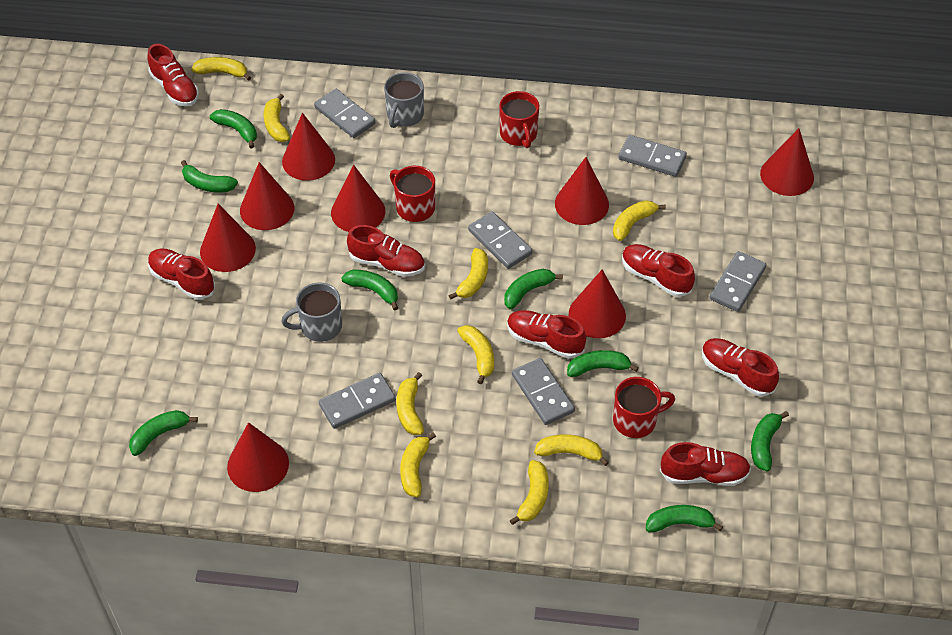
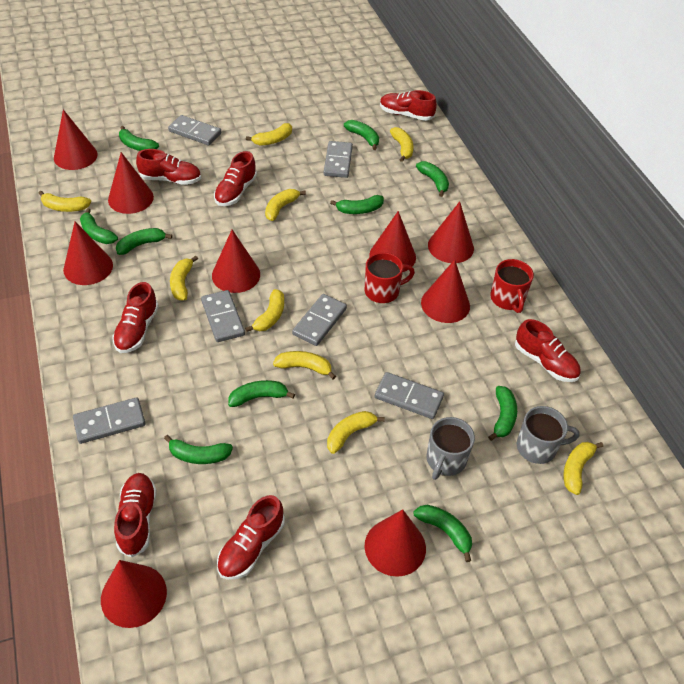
green banana: [129,410,198,456] [181,160,238,192] [210,109,257,149] [341,270,398,311] [504,269,563,309] [567,350,639,377] [646,505,723,532] [751,411,789,471] = 8 -> [80,208,118,244] [116,228,172,255] [119,126,159,151] [164,435,233,464] [228,380,295,407] [330,195,384,214] [344,120,379,150] [413,505,472,562] [416,161,449,197] [488,386,517,441] = 10
red cone: [200,204,256,272] [227,422,289,492] [240,162,294,230] [282,113,335,181] [331,165,385,232] [555,157,609,225] [569,269,626,338] [760,128,814,196] = 8 -> [54,110,98,170] [63,221,113,285] [101,560,167,628] [108,152,154,214] [212,230,260,293] [365,509,426,577] [369,211,416,272] [421,259,470,323] [428,201,474,263] = 9
red mug: [390,166,435,222] [499,91,539,148] [613,377,675,438] = 3 -> [364,252,415,303] [490,259,534,313] = 2

